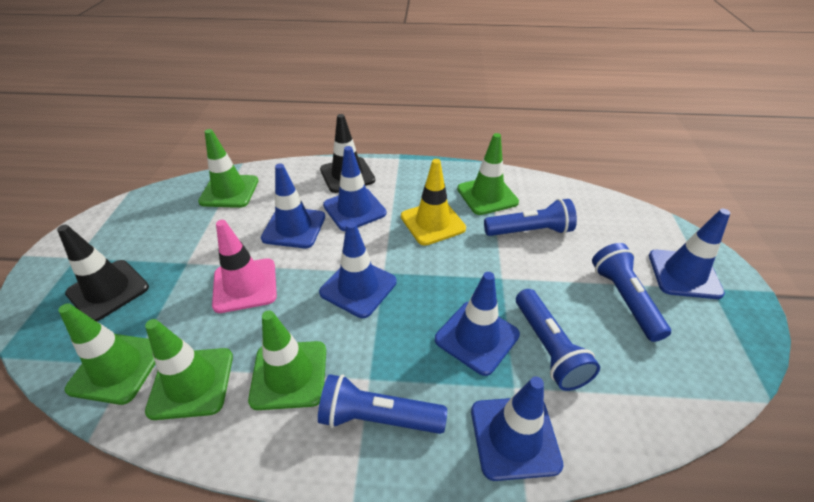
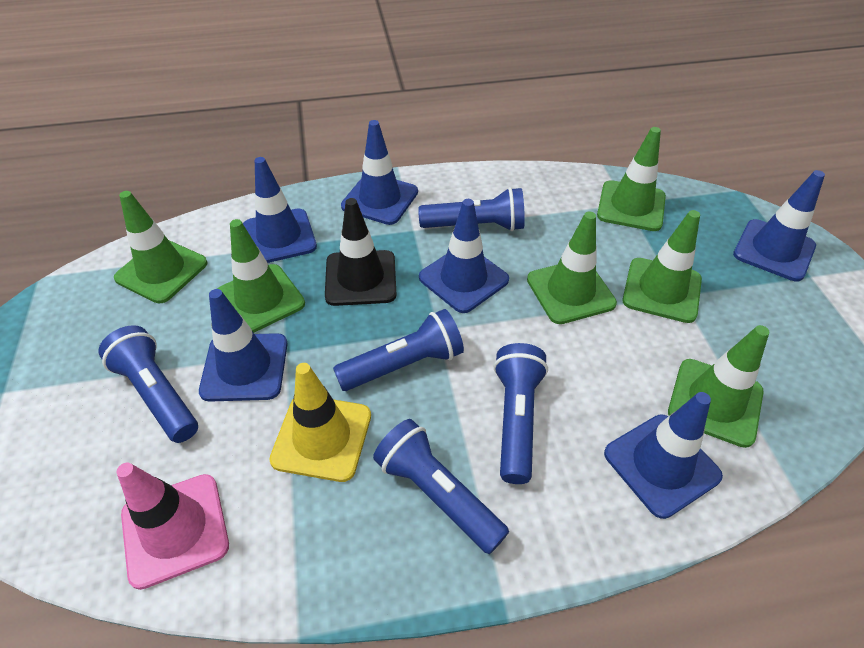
black traffic cone: [57,225,149,321] [320,114,375,193] = 2 -> [325,198,397,306] = 1
blue flashlight: [318,374,447,434] [484,199,577,236] [516,289,600,391] [592,243,671,342] = 4 -> [98,325,198,443] [333,309,464,391] [373,419,509,554] [418,187,525,231] [494,343,548,484] = 5
green traffic cone: [58,303,155,405] [145,319,233,420] [198,129,259,208] [248,310,326,410] [457,133,519,215] = 5 -> [114,191,208,303] [217,219,305,333] [527,212,617,324] [597,127,666,231] [623,210,702,323] [668,325,769,448] = 6

